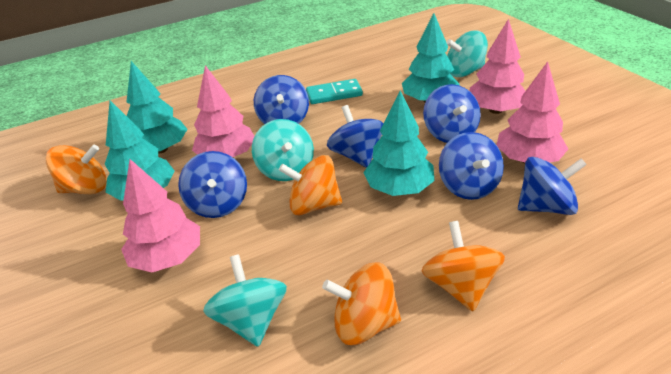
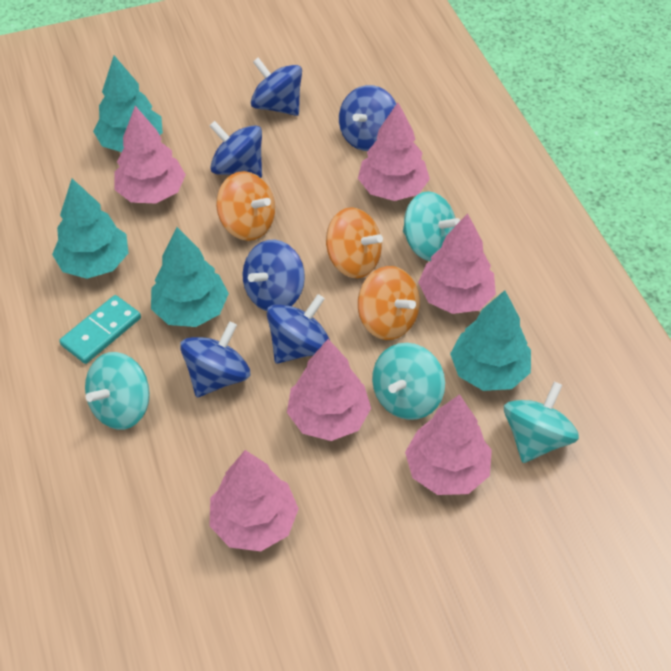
orange spinning top: [46,145,107,194] [279,155,342,215] [322,262,401,345] [422,221,505,312] = 4 -> [216,171,275,241] [326,207,383,278] [358,266,420,340] = 3
pink tree: [121,159,200,272] [192,65,254,158] [469,19,525,114] [497,61,568,163] = 4 -> [114,106,186,204] [209,450,299,551] [287,339,371,441] [358,103,430,201] [405,394,492,495] [418,213,496,314] = 6
turquoise spinning top: [203,254,287,347] [252,119,314,181] [446,30,488,77] = 3 -> [85,352,150,430] [372,343,445,420] [403,191,460,261] [504,382,579,463] = 4

